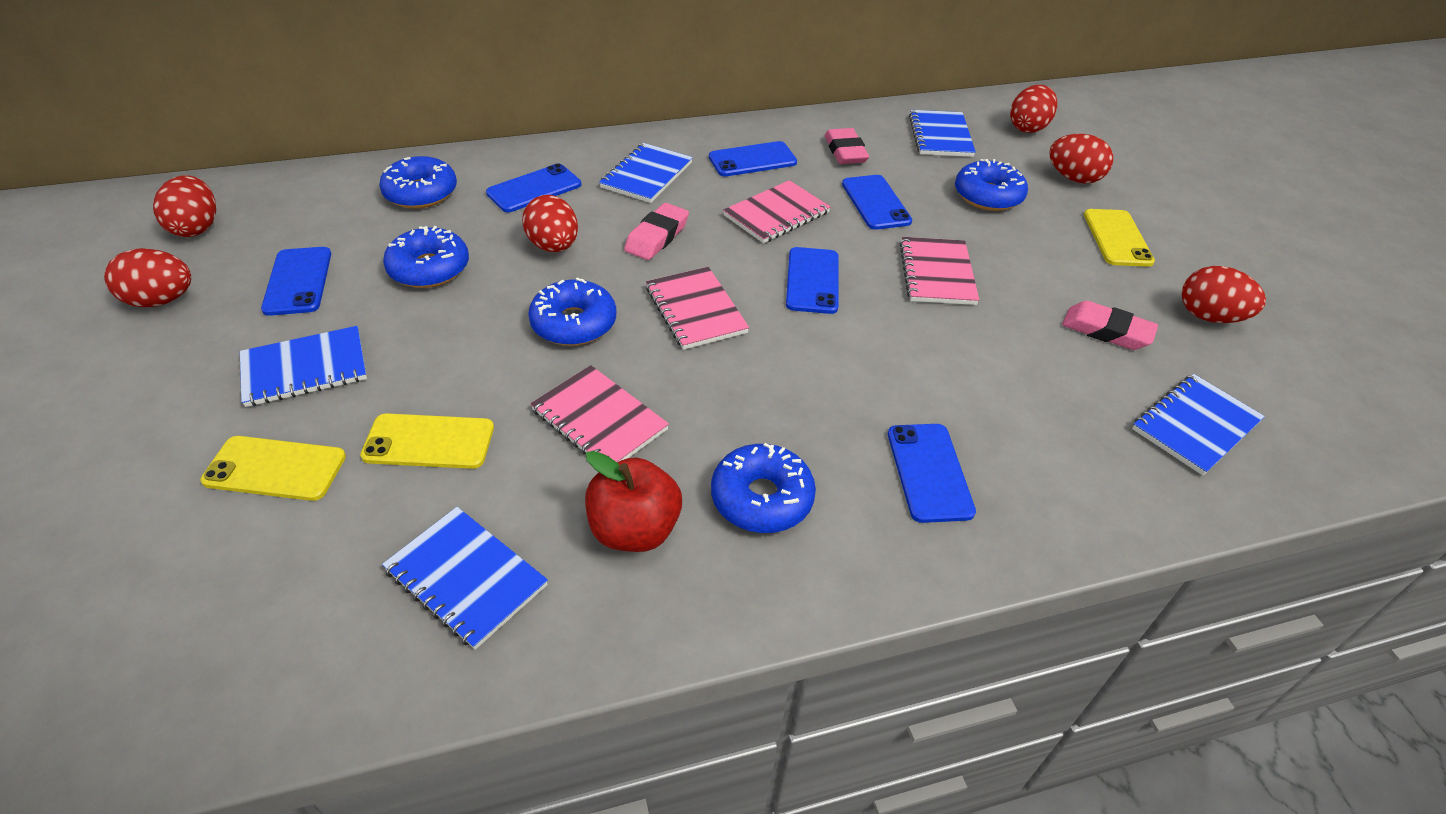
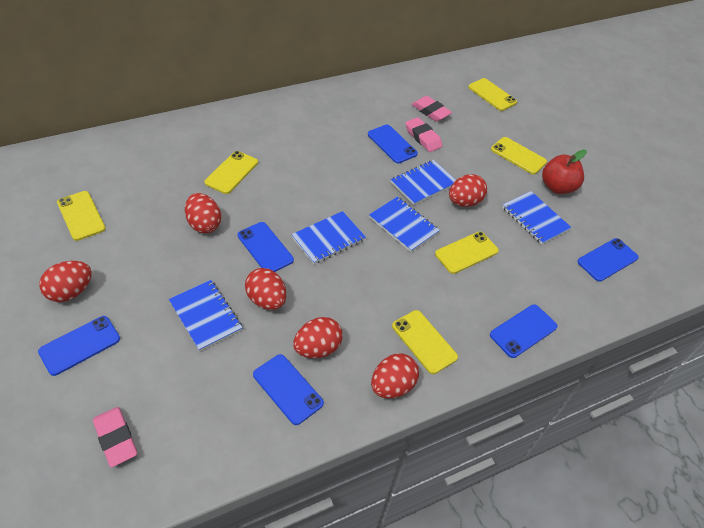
blue donut: [379,156,457,209] [383,226,469,288] [528,278,616,346] [711,443,816,533] [955,159,1028,211] = 5 -> none = 0
pink notebook: [530,365,669,462] [646,267,749,350] [723,180,831,243] [900,237,979,305] = 4 -> none = 0
yellow phone: [200,436,346,501] [360,413,494,469] [1084,209,1155,267] = 3 -> [57,191,106,241] [204,151,258,194] [392,310,458,374] [435,231,499,274] [468,78,517,111] [491,137,547,174] = 6

